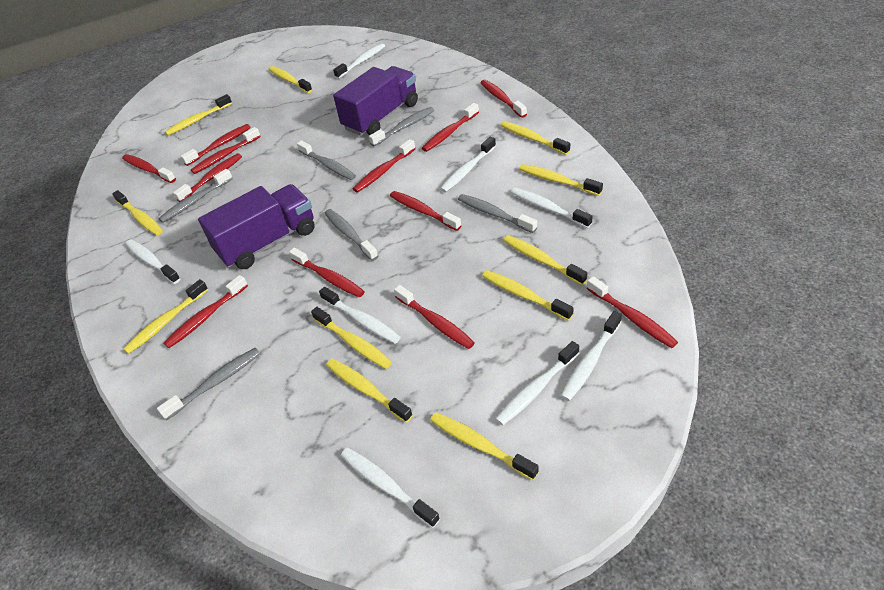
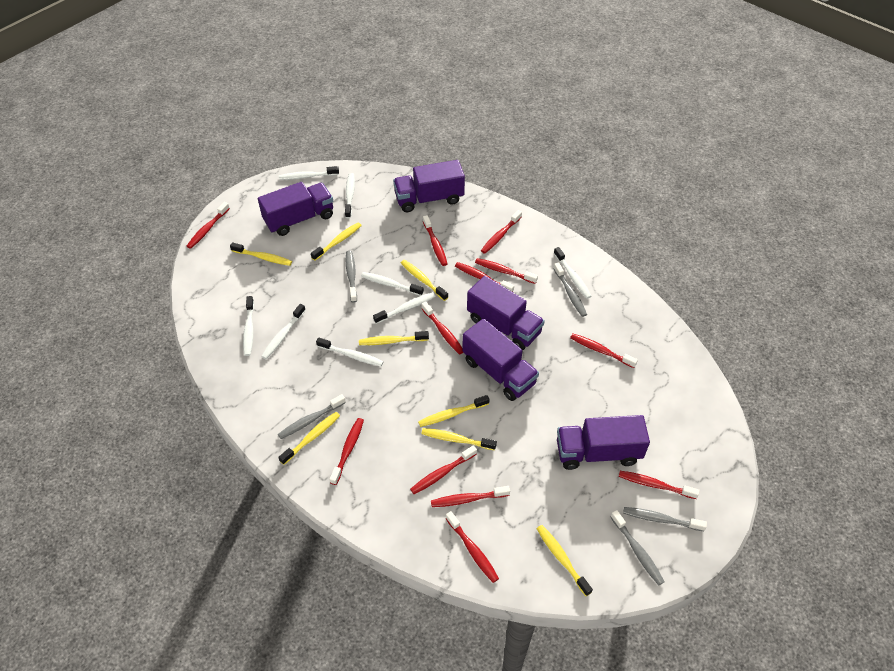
grey toothbrush: [157,348,260,420] [159,169,233,223] [297,140,356,180] [324,209,378,261] [369,107,434,146] [458,194,537,233] = 6 -> [278,394,346,439] [346,251,357,303] [553,262,587,317] [610,510,665,586] [623,507,707,531] = 5
purple truck: [198,184,315,269] [333,66,418,136] = 2 -> [258,182,333,236] [393,160,465,212] [462,318,539,401] [467,276,545,350] [557,415,650,470] = 5
yellow toothbrush: [112,190,163,235] [123,279,208,354] [165,94,232,135] [268,66,312,93] [311,307,392,369] [326,359,413,423] [430,412,539,480] [482,270,574,321] [500,121,570,155] [503,235,587,285] [519,164,603,196] = 11 -> [230,242,292,266] [278,412,340,465] [311,223,362,261] [359,331,429,345] [401,260,448,301] [418,395,489,427] [421,428,497,450] [537,525,593,596] = 8

